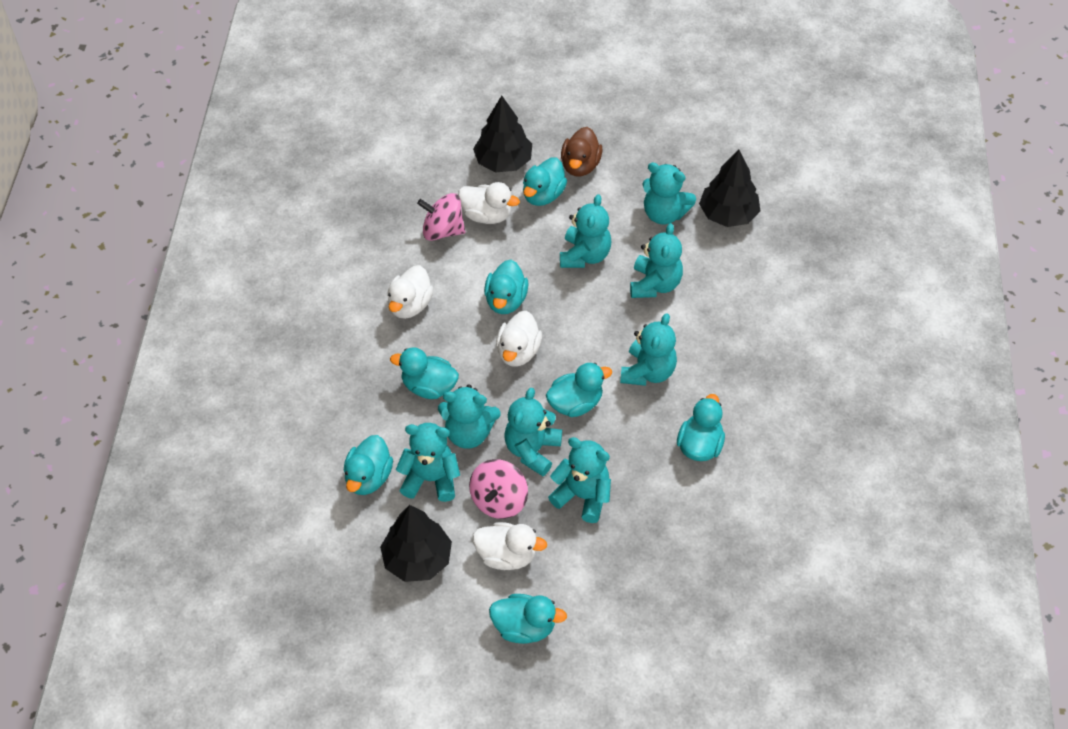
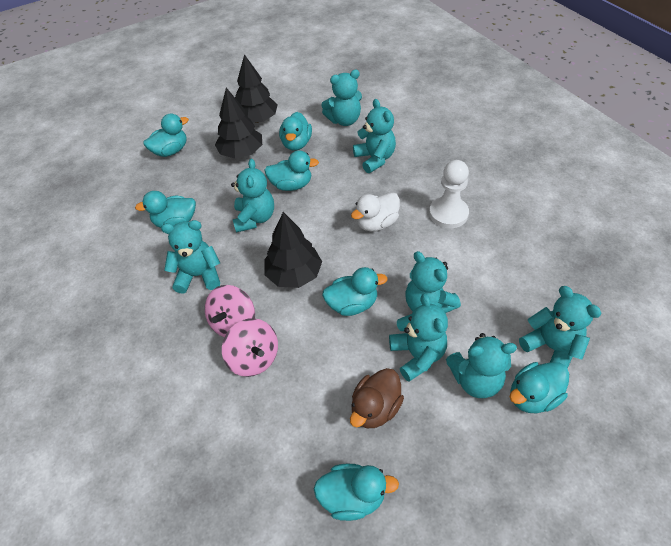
white duck: [387,265,434,319] [458,182,520,224] [473,522,547,570] [496,311,542,367] = 4 -> [351,192,400,232] = 1
white pawn: none = 0 -> [429,160,469,228] = 1

